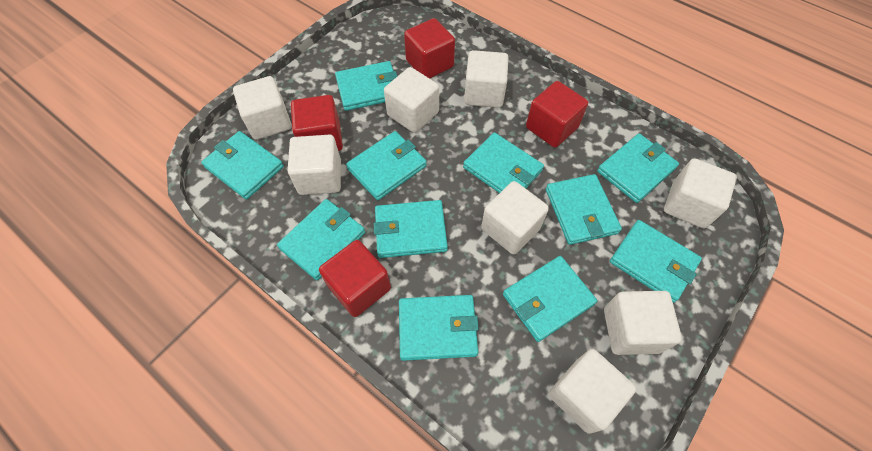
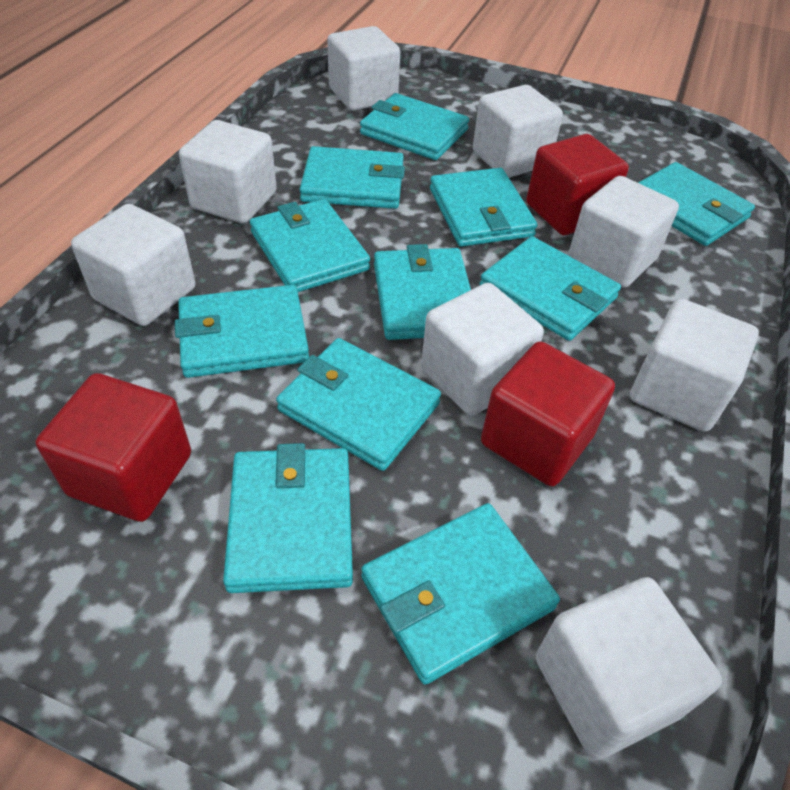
red cube: [291,95,343,151] [319,240,391,317] [404,18,455,78] [526,81,588,148] = 4 -> [36,373,191,522] [481,341,615,486] [526,134,629,235] = 3

